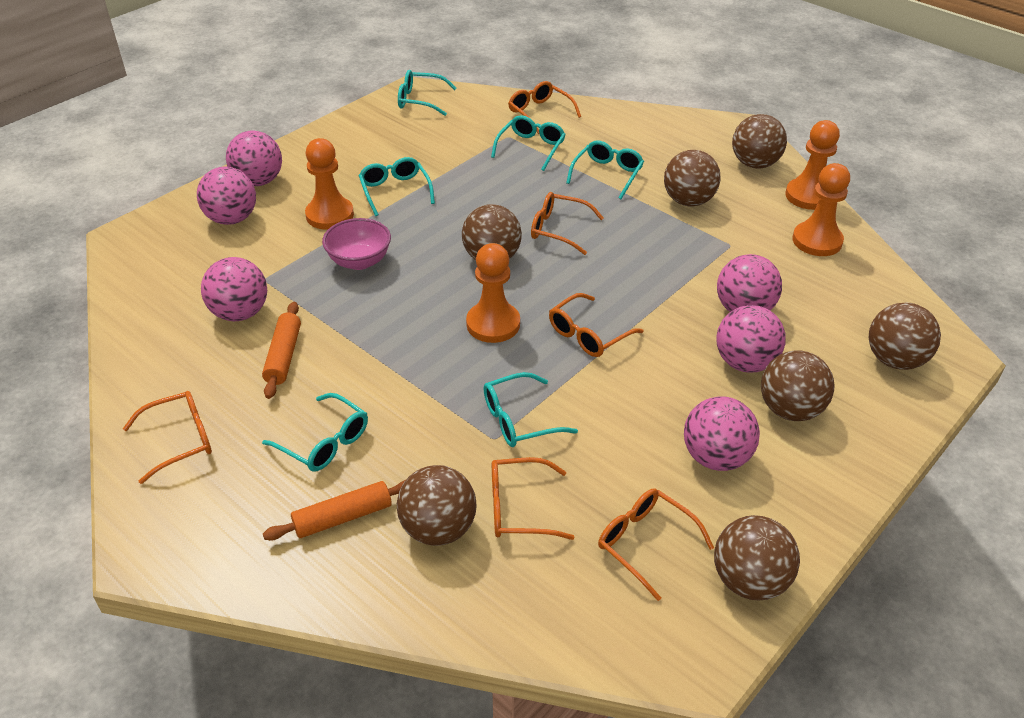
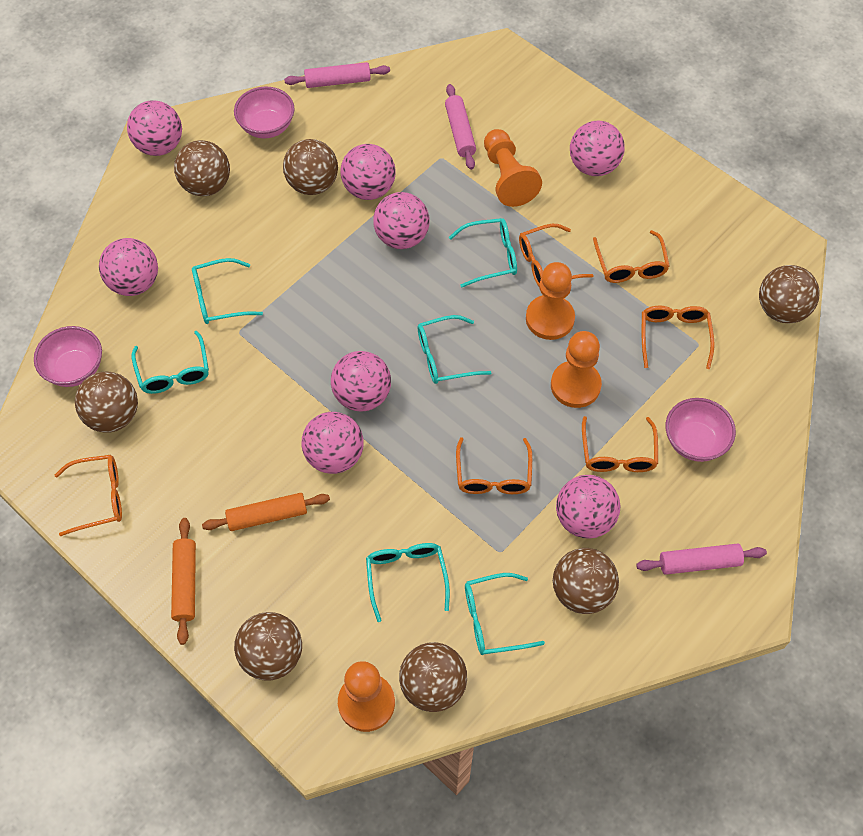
pink ball: [197,167,256,225] [201,257,267,321] [226,131,282,186] [684,396,760,471] [716,305,786,373] [717,254,782,312] = 6 -> [99,238,158,296] [127,100,182,156] [302,412,364,474] [331,351,391,412] [340,144,396,200] [373,192,429,249] [556,475,620,539] [570,121,625,176] = 8
pink bowl: [322,218,391,270] = 1 -> [34,326,102,387] [234,86,295,139] [666,398,736,462] = 3
pink rolling pin: none = 0 -> [284,62,390,88] [445,84,476,170] [636,544,767,575] = 3

